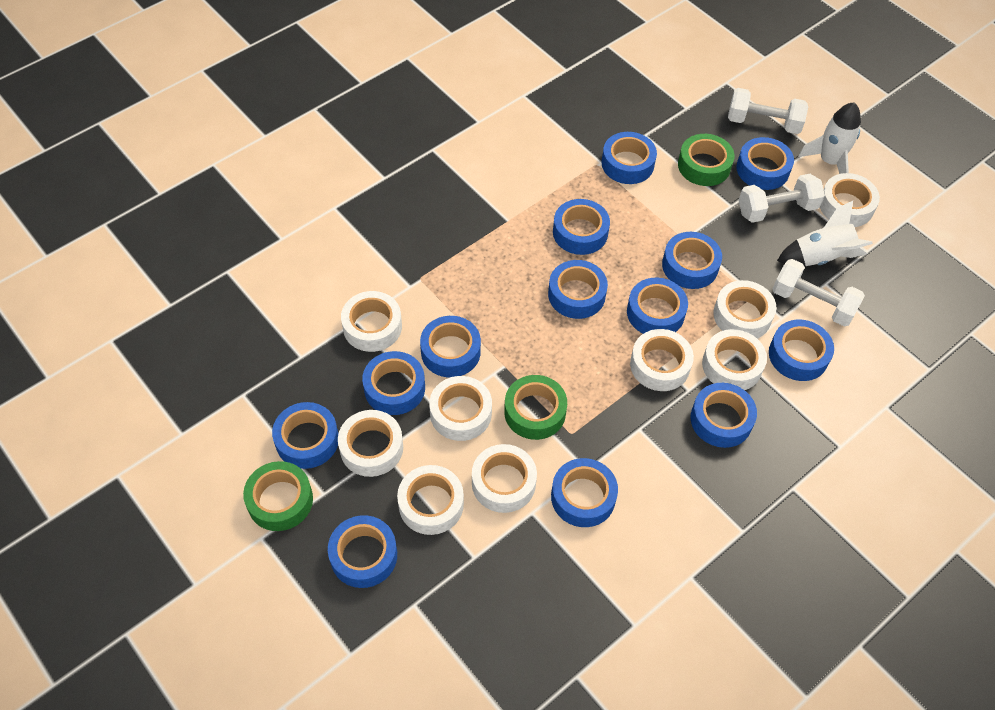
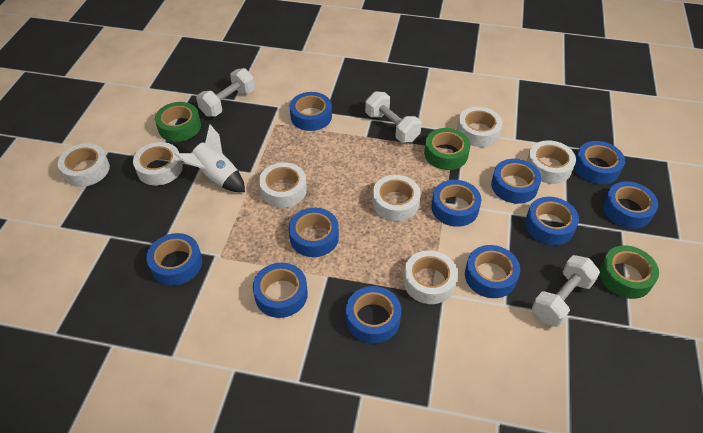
blue tape: [272,402,338,469] [328,515,397,588] [362,351,425,415] [420,316,481,377] [548,260,608,319] [551,458,618,527] [553,199,610,255] [602,132,657,184] [627,278,688,334] [662,232,722,289] [691,383,757,448] [736,137,794,190] [769,319,834,381] = 13 -> [146,233,202,285] [253,263,308,318] [289,208,339,257] [290,92,332,131] [346,286,401,344] [431,180,481,227] [465,245,520,298] [491,159,541,204] [525,197,579,245] [574,141,625,184] [603,181,658,229] = 11
white rocket: [777,201,873,266] [798,102,861,174] = 2 -> [174,124,245,192] = 1
white tape: [338,410,403,477] [341,291,402,352] [397,465,464,535] [429,376,492,441] [472,444,537,513] [630,329,694,391] [702,329,767,390] [713,280,776,338] [820,173,880,227] = 9 -> [58,143,110,187] [133,142,183,186] [259,162,307,208] [372,175,421,221] [403,250,458,304] [457,107,503,147] [527,140,576,184] = 7

